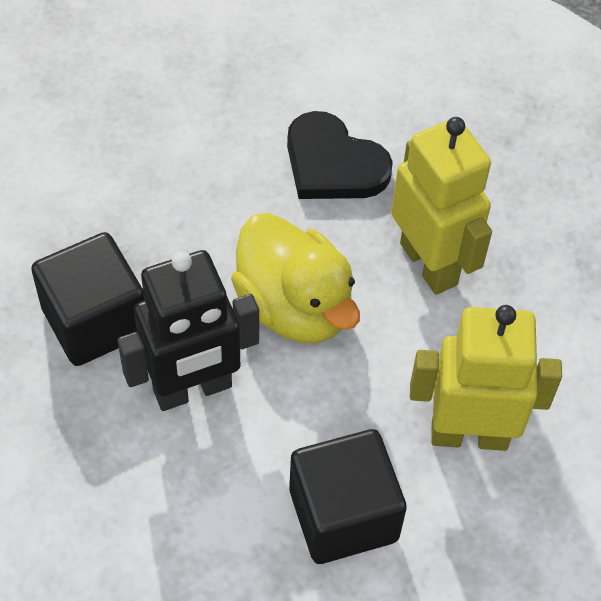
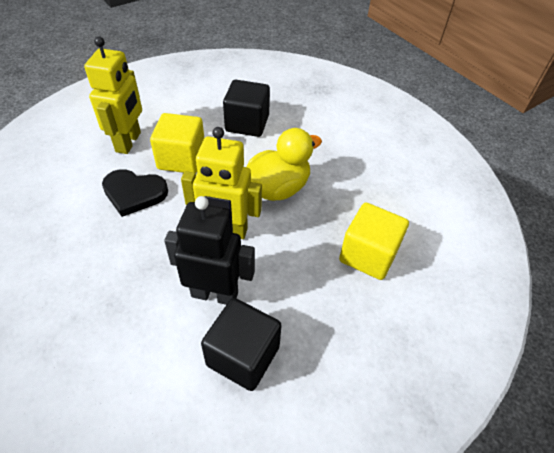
yellow cube: none = 0 -> [150,113,204,173] [339,203,409,280] = 2

